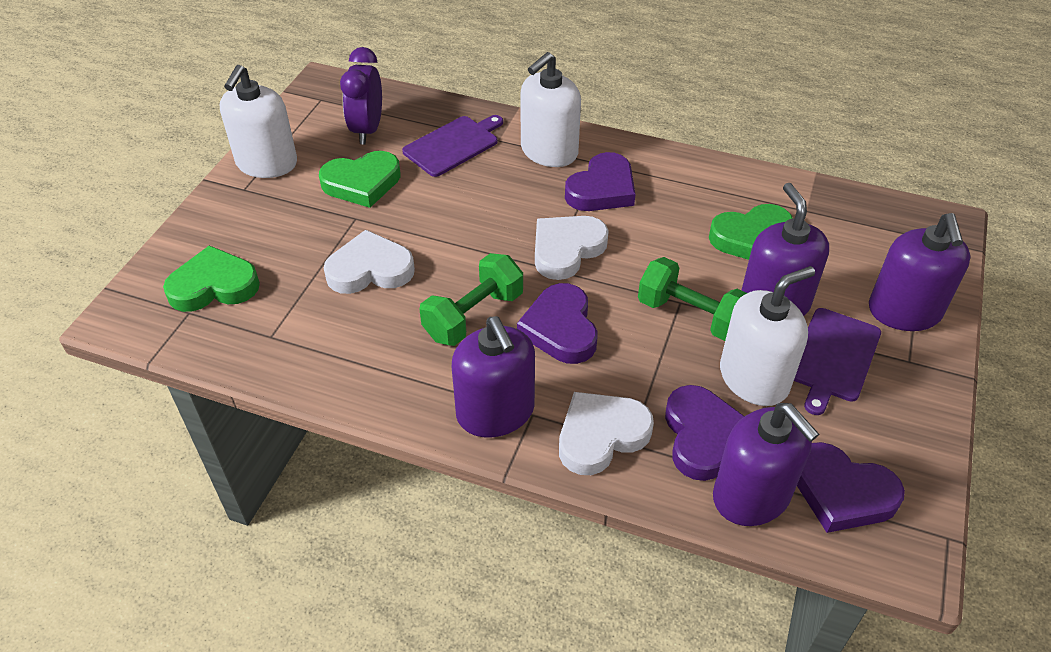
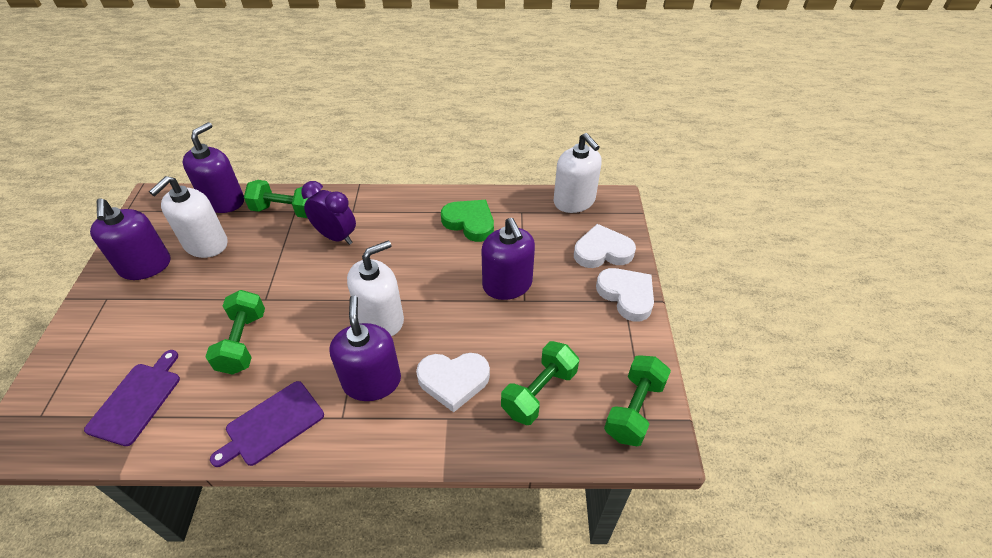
green dumbbell: [419,253,523,346] [638,257,747,341] = 2 -> [205,290,265,375] [244,180,308,218] [501,341,579,425] [604,355,671,446] = 4
green heart: [163,245,260,312] [319,151,401,208] [709,204,793,260] = 3 -> [441,200,494,242] = 1
purple heart: [517,283,597,364] [565,152,635,211] [665,385,744,481] [797,442,905,533] = 4 -> none = 0

